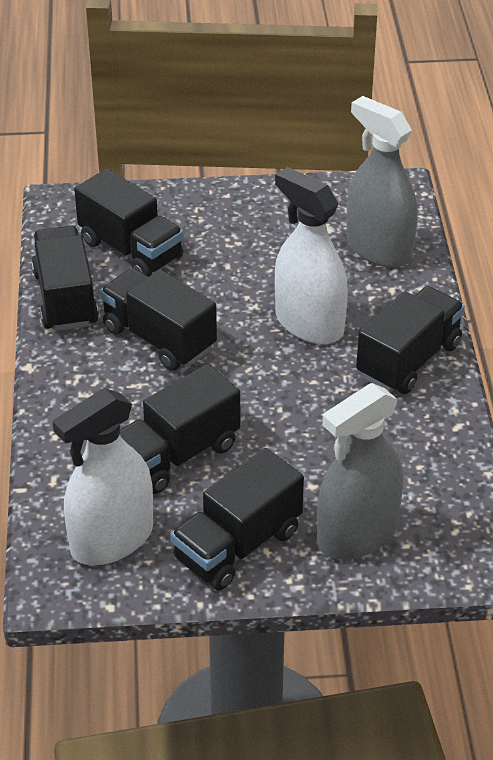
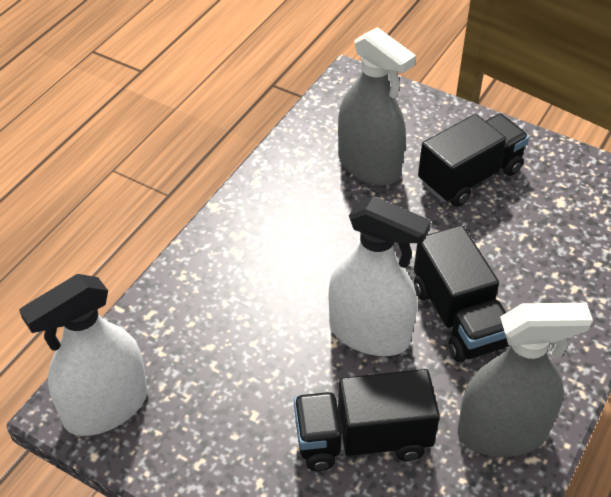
black truck: [31,226,99,331] [74,169,184,277] [100,268,217,370] [120,364,240,494] [171,448,304,590] [356,286,465,394] = 6 -> [294,369,440,471] [414,225,509,362] [418,114,529,207] = 3

